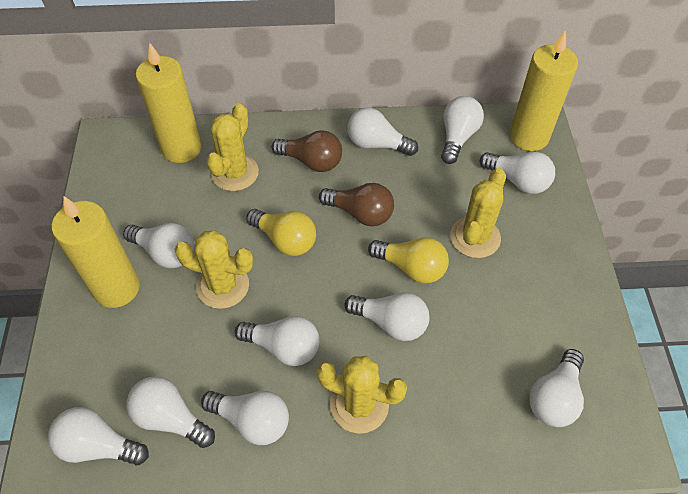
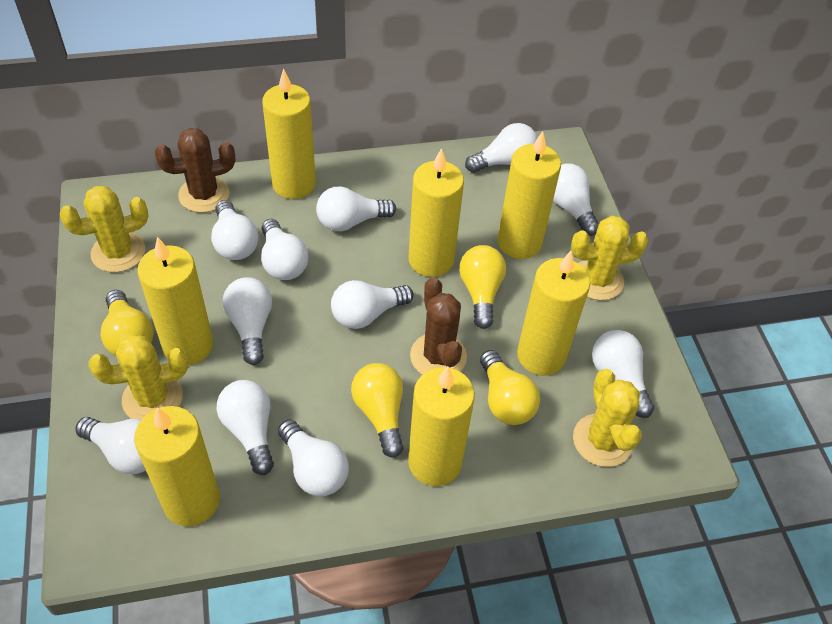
brown cactus: none = 0 -> [155,128,235,213] [410,277,467,375] = 2
brown light bulb: [271,130,342,172] [319,183,394,227] = 2 -> none = 0
white light bulb: [48,407,149,465] [123,223,194,268] [126,377,215,448] [201,391,289,445] [235,316,319,366] [345,292,430,341] [347,108,418,156] [441,96,484,164] [480,152,555,194] [529,349,584,427] = 10 -> [75,417,146,474] [211,200,259,260] [217,380,274,475] [223,277,272,365] [261,219,308,280] [278,419,349,496] [316,186,396,231] [331,280,414,329] [465,123,538,173] [553,163,599,236] [592,330,654,418] = 11
yellow candle: [52,196,140,308] [136,43,202,163] [510,30,578,151] = 3 -> [134,406,220,526] [137,237,213,365] [262,68,316,199] [408,366,475,486] [409,148,464,277] [497,131,561,259] [517,251,590,376] = 7
yellow light bulb: [246,209,316,256] [368,237,449,284] = 2 -> [100,290,154,356] [351,363,404,458] [459,245,506,329] [480,350,540,425] = 4

